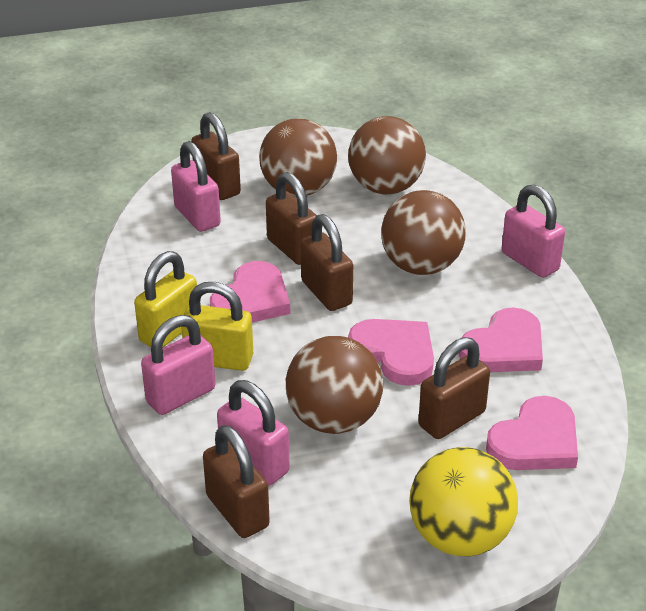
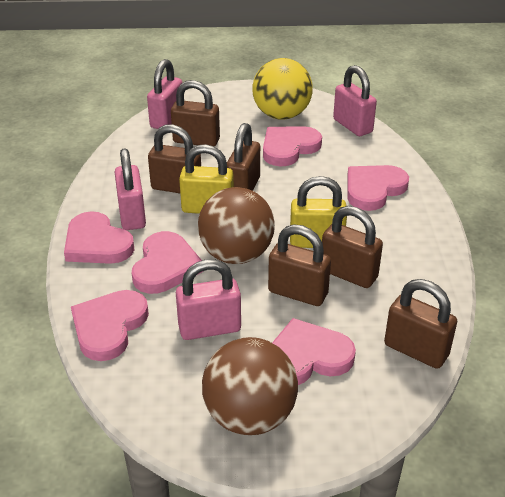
brown ball: [259,118,337,197] [286,336,383,434] [348,116,426,194] [381,190,466,275] = 4 -> [198,187,275,264] [202,337,298,435] = 2
brown padlock: [191,112,241,200] [203,425,270,538] [266,172,316,265] [301,214,353,311] [418,337,490,439] = 5 -> [148,124,201,193] [171,80,220,147] [227,123,260,191] [268,224,331,306] [322,206,383,288] [384,279,457,369] = 6
pink heart: [210,261,290,323] [348,319,434,386] [459,307,543,372] [486,396,578,470] = 4 -> [64,211,134,264] [71,290,149,361] [132,231,204,294] [263,126,322,166] [272,318,356,385] [347,165,409,211] = 6

